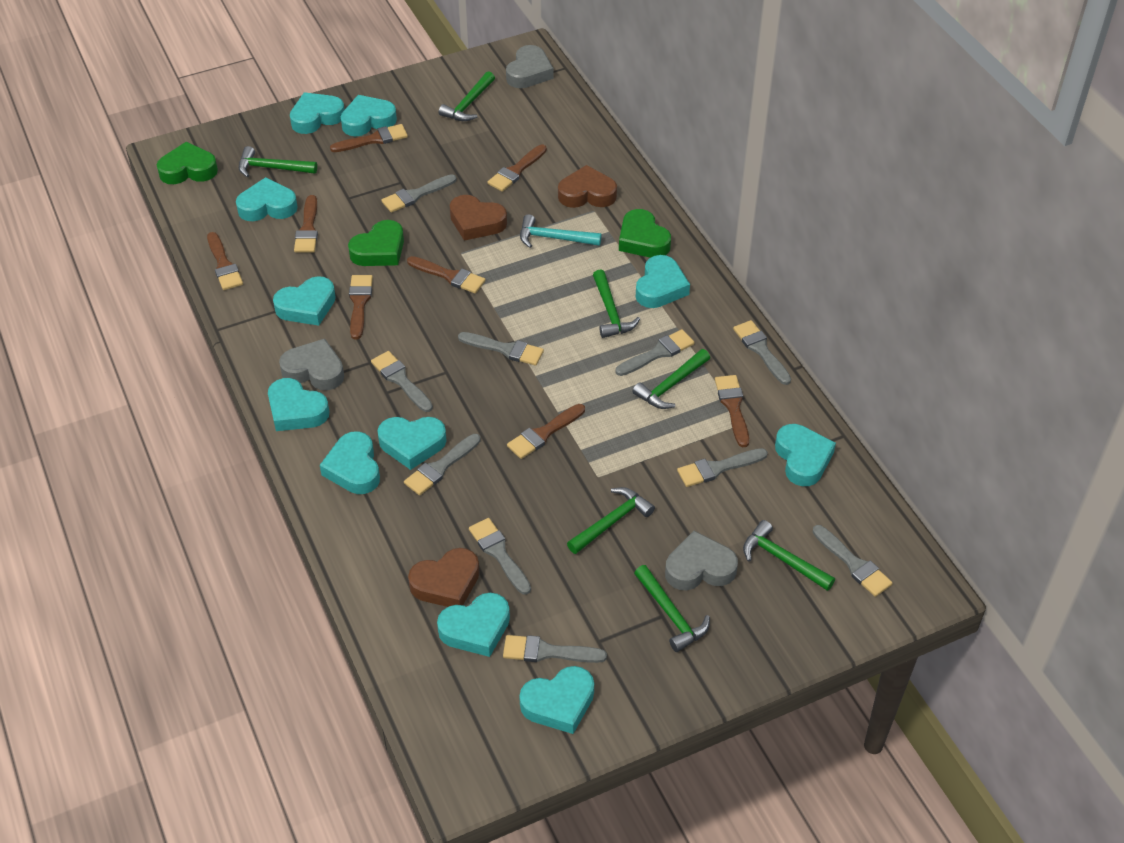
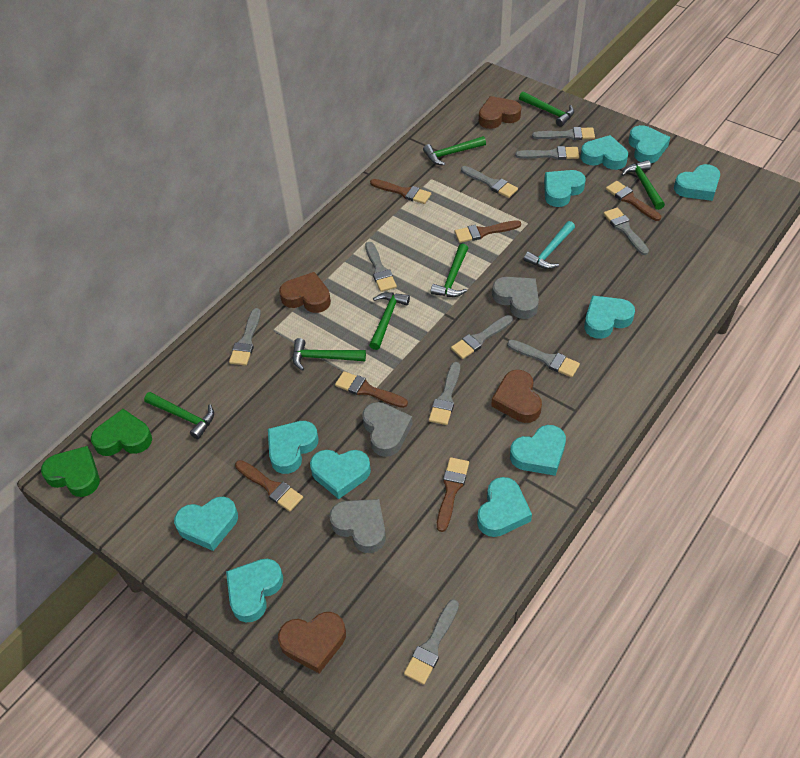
brown brush: [207,232,243,290] [294,195,318,253] [330,124,408,152] [349,275,373,340] [407,256,486,293] [488,145,547,192] [507,404,585,459] [715,375,749,447] = 8 -> [235,460,303,512] [335,371,408,408] [370,179,431,204] [437,457,469,532] [455,220,521,243] [606,181,661,221] = 6
brown heart: [408,548,480,607] [450,195,507,241] [558,165,617,208] = 3 -> [278,612,346,674] [279,272,331,313] [479,96,521,129] [491,370,542,423] = 4
green heart: [157,142,218,184] [348,220,404,266] [619,209,671,258] = 3 -> [41,446,100,497] [91,409,152,456] = 2

